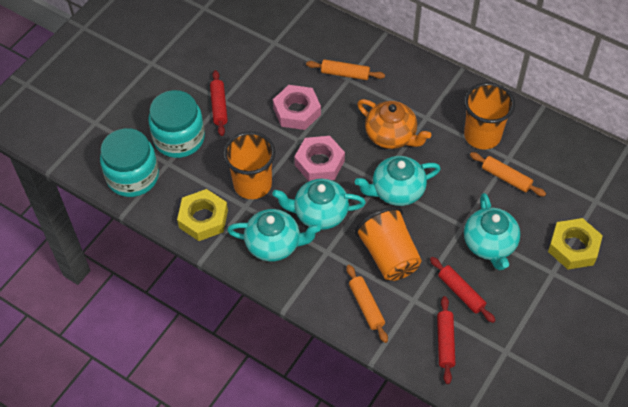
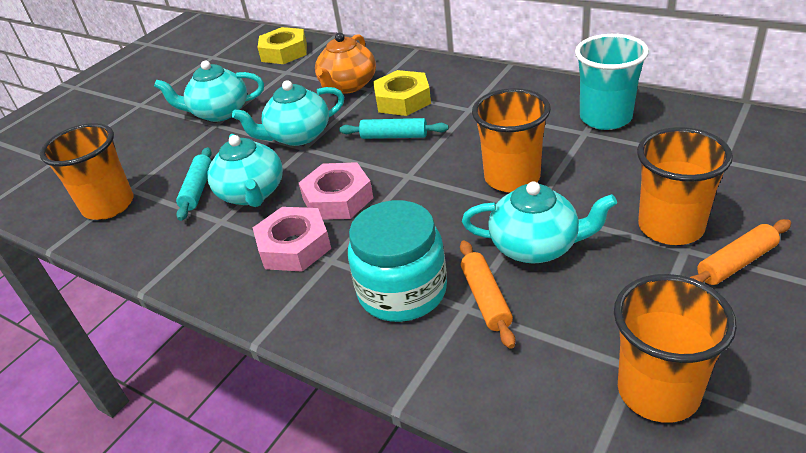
orange cup: [223,132,275,199] [355,207,422,281] [464,83,515,149] = 3 -> [40,123,133,220] [472,88,551,193] [614,274,737,423] [637,127,733,245] = 4
orange rolling pin: [306,59,385,80] [346,265,388,343] [470,152,546,196] = 3 -> [460,240,515,349] [689,219,791,285] = 2
red rolling pin: [210,70,228,136] [430,257,496,323] [437,296,455,384] = 3 -> none = 0
turquoise cup: none = 0 -> [575,34,649,130] = 1
turquoise jar: [100,128,159,197] [148,90,205,158] = 2 -> [348,200,447,322] = 1
turquoise rolling pin: none = 0 -> [176,147,212,221] [339,118,448,139] = 2

